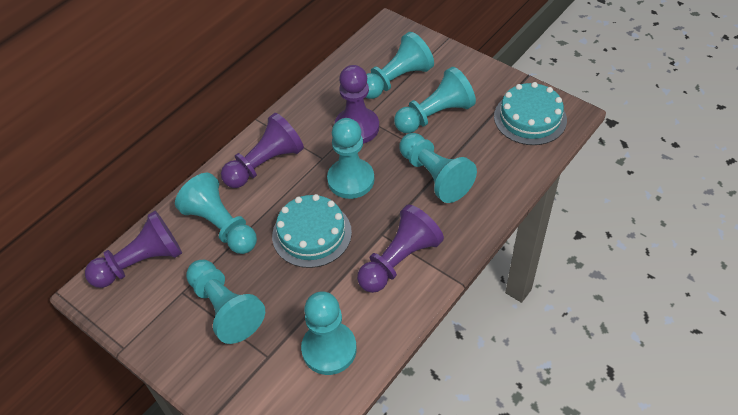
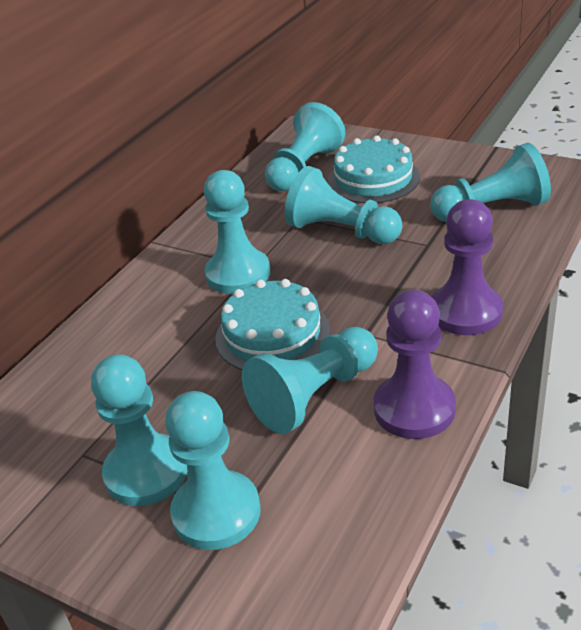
purple pawn: [85,211,182,288] [221,113,304,188] [335,65,379,144] [357,204,444,293] = 4 -> [374,290,456,439] [431,199,503,335] = 2

